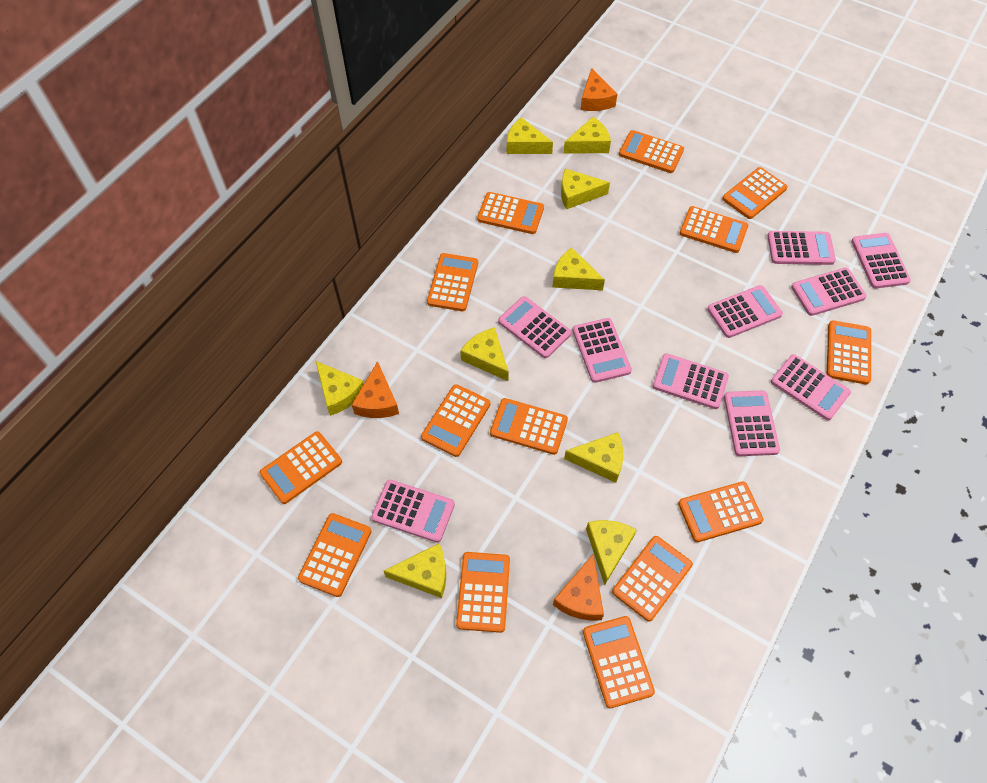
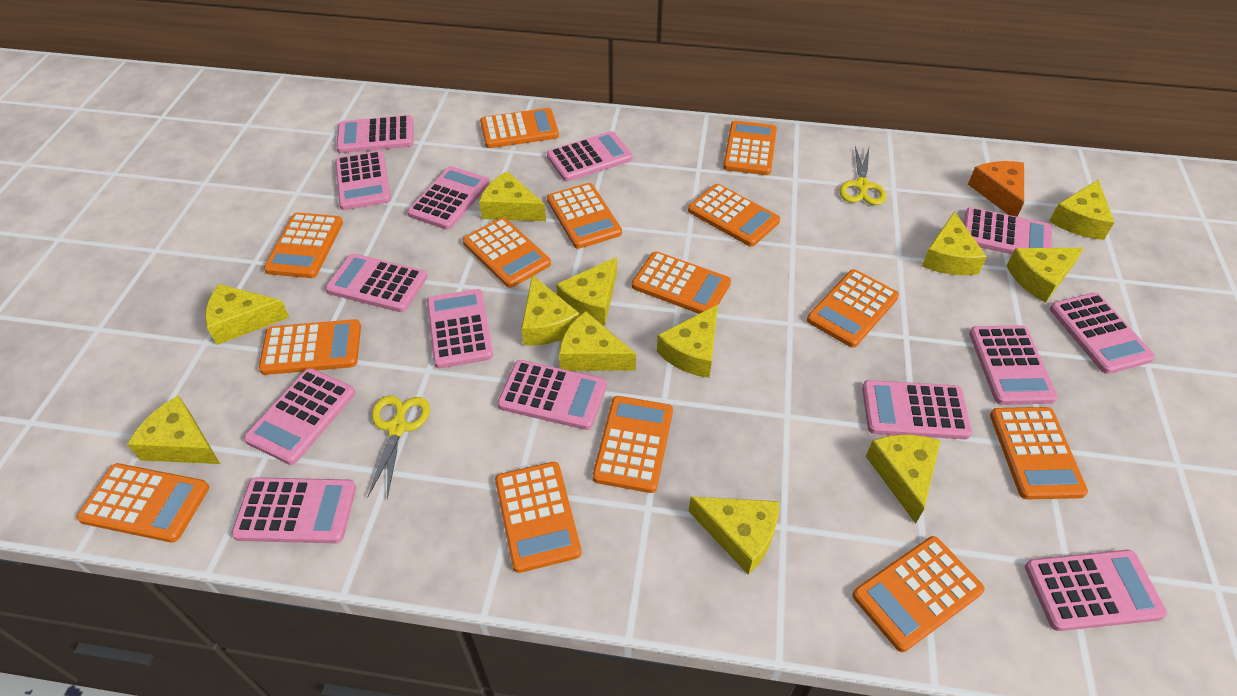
orange cheese: [352,361,399,418] [553,554,604,621] [580,68,617,111] = 3 -> [968,161,1024,217] = 1
pink calculator: [371,480,455,543] [498,296,571,358] [573,318,632,383] [653,353,729,409] [707,285,783,338] [724,391,780,456] [767,231,836,265] [771,354,851,420] [791,268,867,316] [851,233,911,289] = 10 -> [231,477,356,543] [244,368,355,465] [325,254,427,312] [335,151,391,210] [336,115,413,153] [407,166,489,230] [427,289,493,368] [497,360,607,430] [547,131,633,182] [862,380,972,439] [964,207,1052,254] [969,325,1058,405] [1025,550,1167,631] [1050,293,1155,374] = 14
yellow cheese: [316,361,364,416] [384,544,446,598] [460,327,509,381] [506,117,553,154] [553,248,605,290] [561,169,610,209] [563,117,611,154] [564,432,623,483] [586,520,637,585] = 9 -> [127,395,220,464] [205,284,289,345] [479,171,546,221] [521,275,580,346] [556,257,617,325] [559,311,636,371] [657,305,718,378] [689,497,779,575] [866,435,941,524] [922,211,987,275] [1007,248,1084,303] [1049,180,1115,240] = 12
yellow scissors: none = 0 -> [368,396,430,499] [840,146,886,205] = 2

